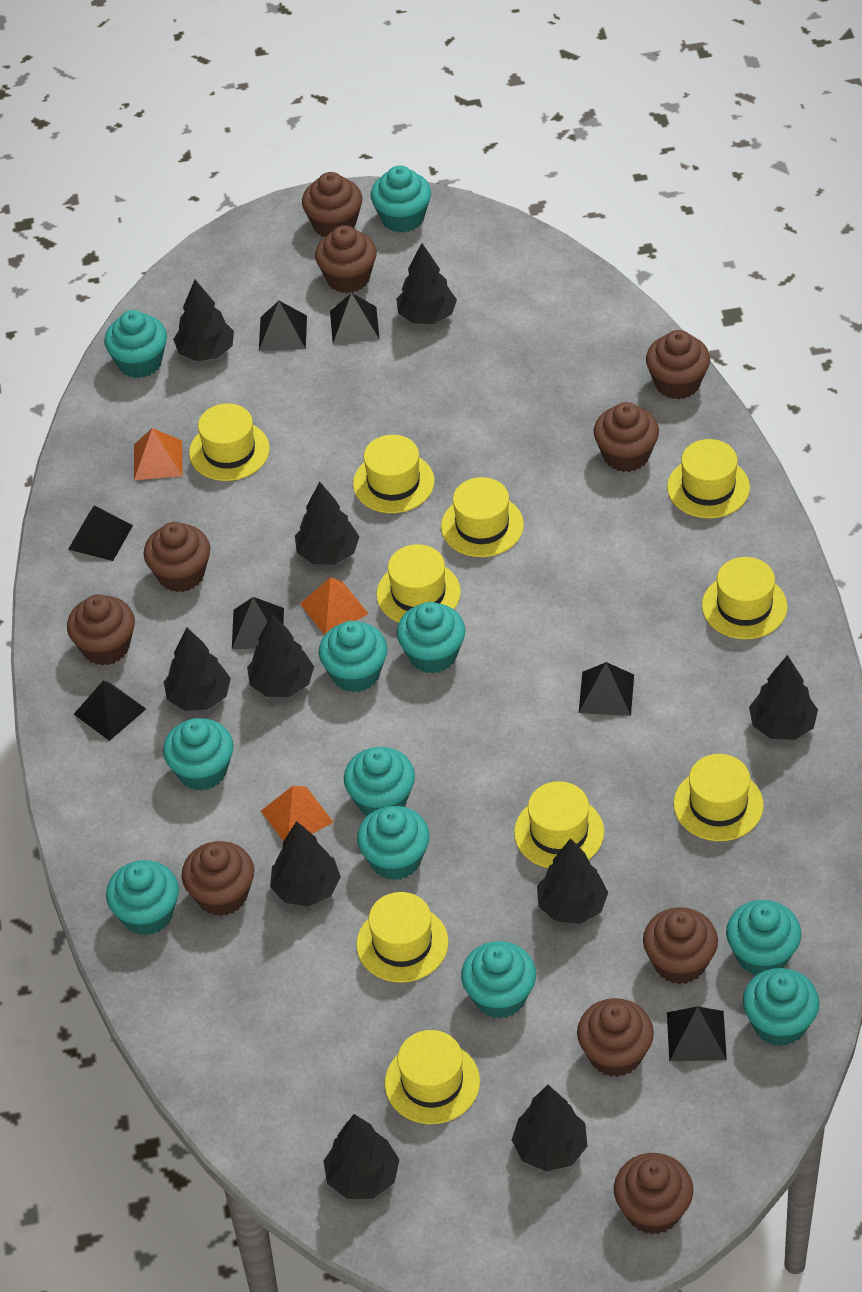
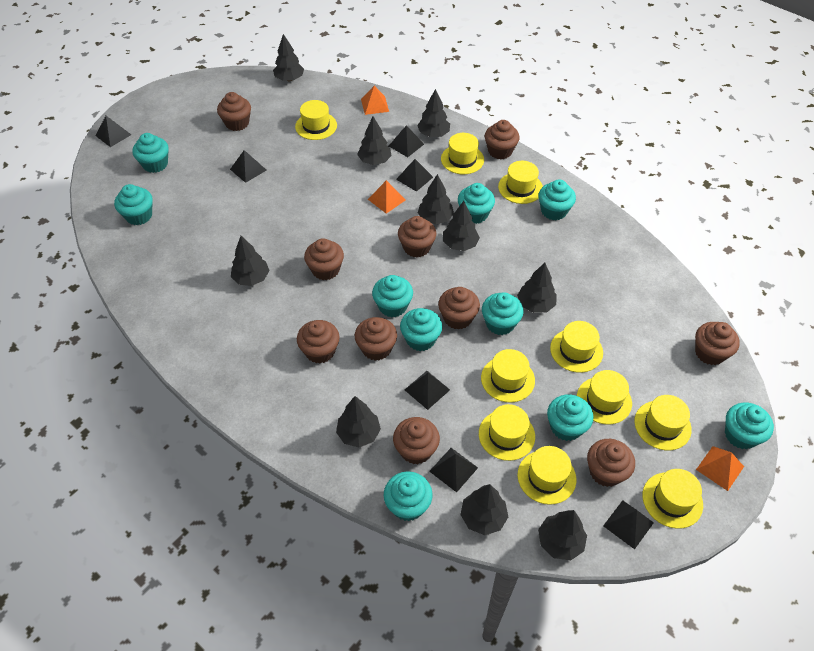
turquoise cupcake: [104,310,167,378] [106,860,179,936] [163,718,233,791] [319,621,388,692] [344,747,415,815] [357,806,430,880] [371,165,431,233] [397,602,465,673] [461,941,536,1019] [726,900,802,975] [743,968,819,1047] = 11 -> [114,184,153,225] [132,133,169,173] [372,275,413,317] [384,471,433,521] [400,308,442,351] [458,183,495,224] [482,292,523,335] [538,180,576,220] [547,394,593,441] [725,402,774,449] = 10

